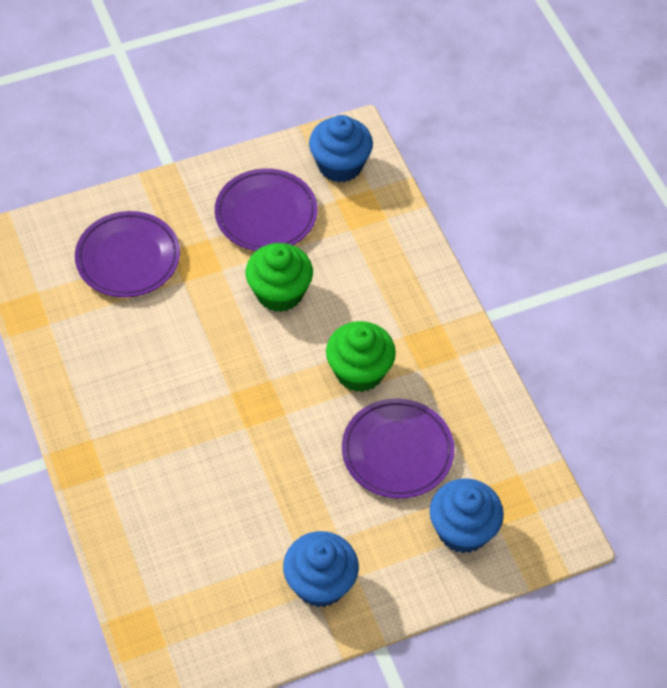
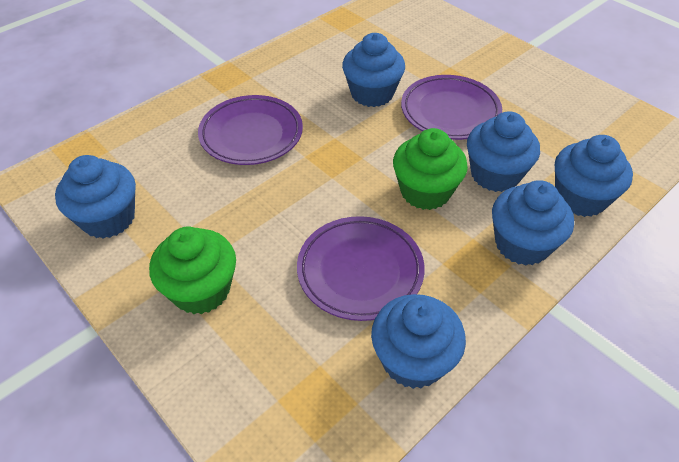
blue cupcake: [283,531,359,607] [309,115,373,182] [430,478,504,553] = 3 -> [55,155,136,238] [342,33,405,107] [371,294,466,389] [467,111,540,192] [492,180,574,266] [555,135,633,217] = 6

